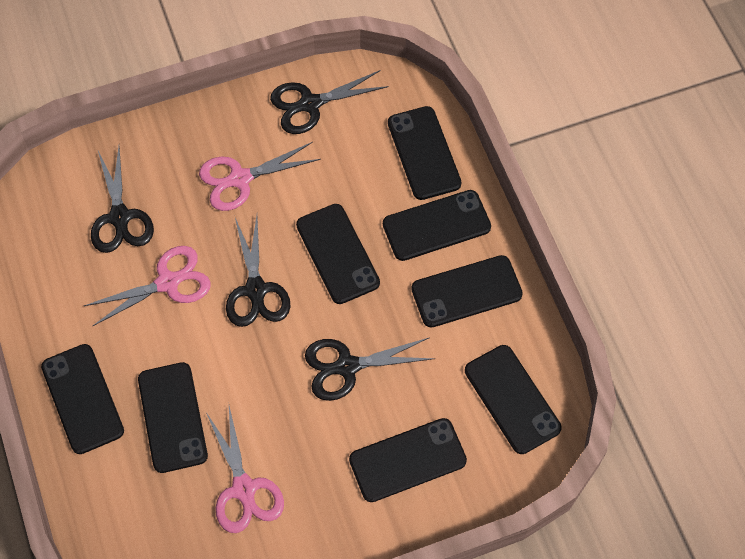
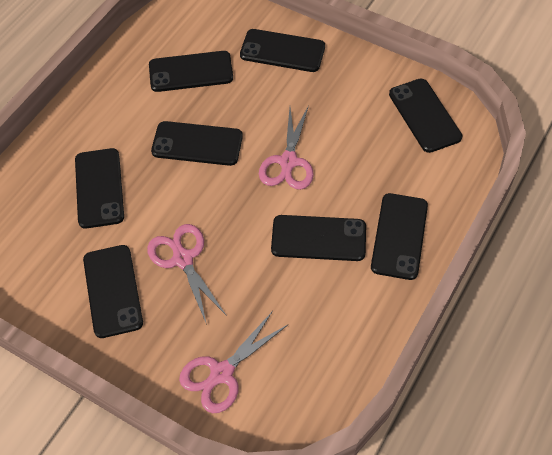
black scissors: [91,147,154,253] [226,216,291,327] [270,70,389,134] [305,337,435,401] = 4 -> none = 0

